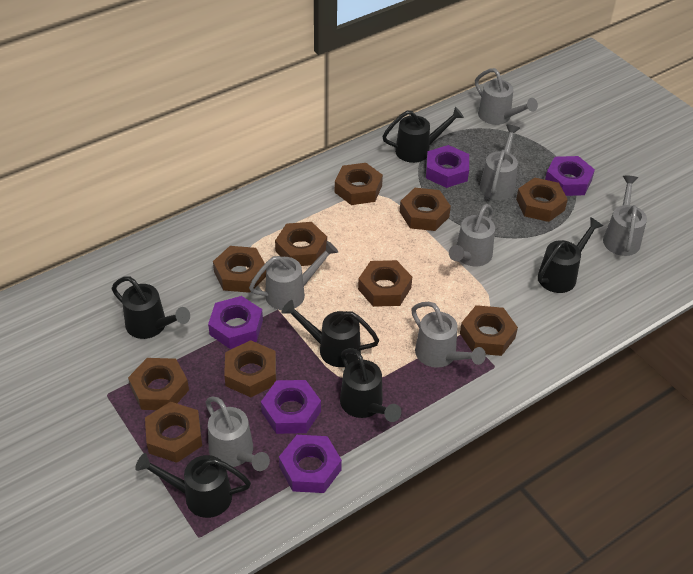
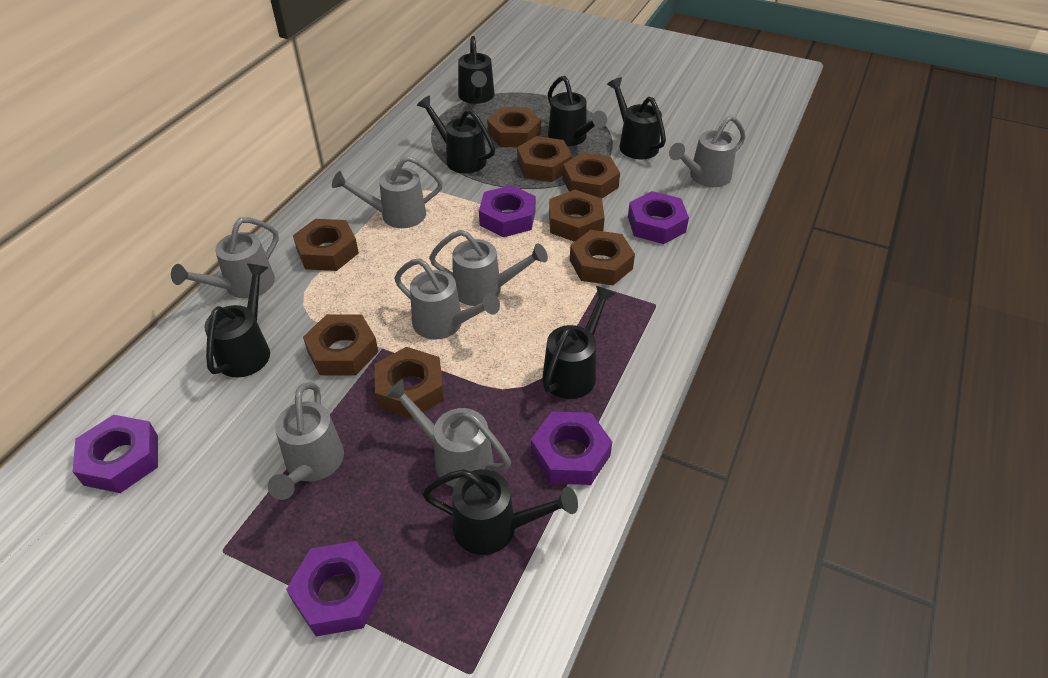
black watering can: [112,277,190,339] [135,453,251,518] [281,300,379,367] [340,348,401,422] [382,107,464,163] [538,217,603,293] = 6 -> [204,263,270,378] [417,95,495,174] [422,469,578,555] [458,36,494,104] [543,286,615,399] [548,76,607,146] [607,77,666,159] = 7
brown nut: [128,358,189,410] [145,402,202,463] [213,246,266,293] [224,340,276,397] [275,222,327,266] [335,163,383,205] [358,260,412,307] [400,188,451,231] [460,305,518,356] [516,177,568,222] = 10 -> [293,219,359,271] [303,314,378,376] [375,347,444,419] [487,107,541,147] [517,136,572,182] [549,190,605,242] [563,152,620,198] [570,230,635,285] = 8

